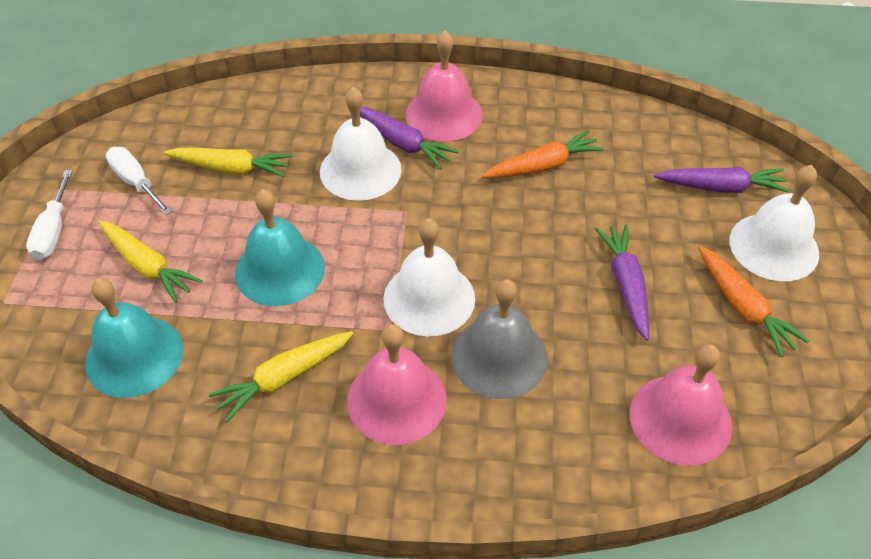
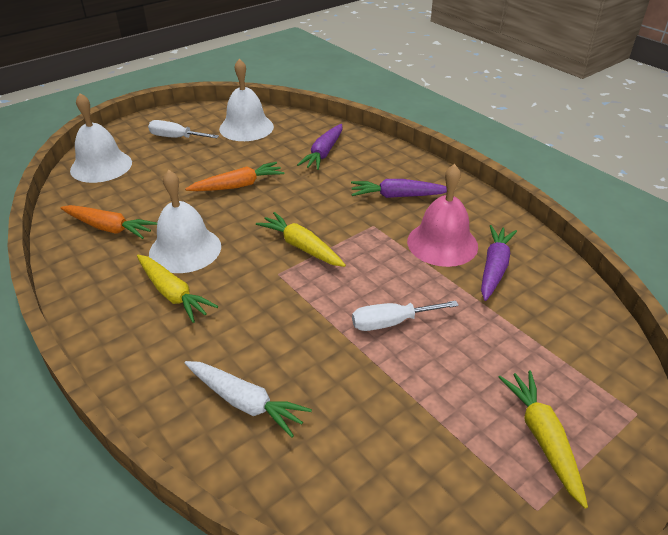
grey bell: [451,279,548,399] = 1 -> none = 0
pink bell: [347,324,447,445] [405,31,483,141] [629,344,732,466] = 3 -> [407,164,478,267] = 1
turquoise bell: [85,278,183,398] [235,189,325,306] = 2 -> none = 0
white carrot: none = 0 -> [185,361,312,438] = 1

